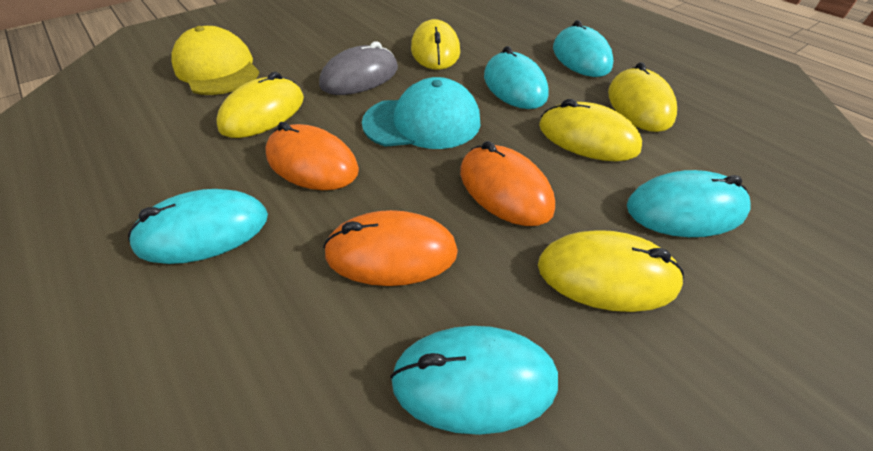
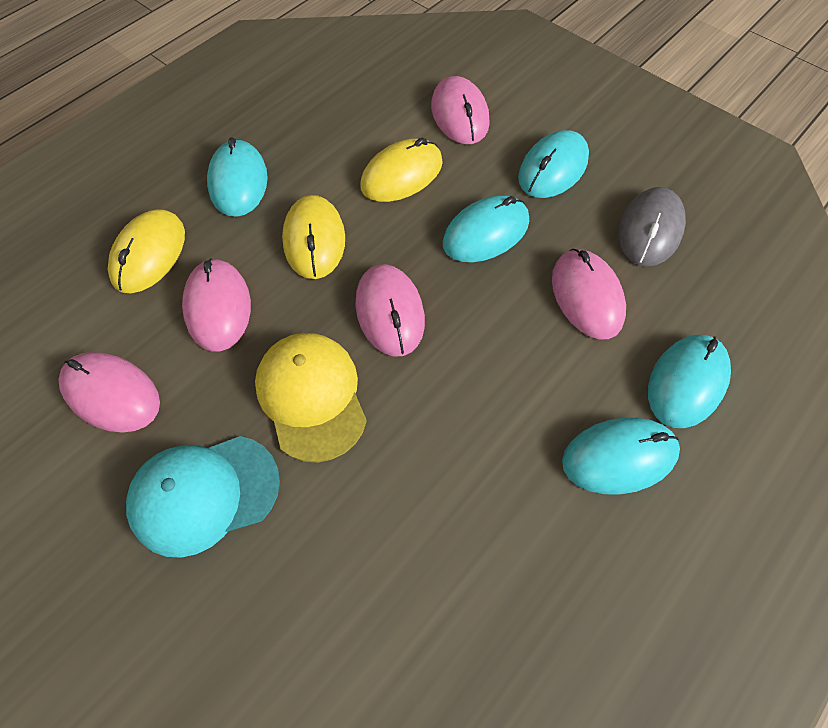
orange mouse: [265,122,359,190] [323,210,458,286] [460,141,555,226] = 3 -> none = 0
pink mouse: none = 0 -> [58,352,160,433] [182,258,251,351] [355,264,425,357] [431,76,490,144] [552,249,626,340] = 5
yellow mouse: [216,72,304,138] [411,19,460,70] [538,230,684,312] [539,99,642,161] [608,62,677,132] = 5 -> [108,209,185,293] [282,195,345,279] [360,137,443,202] = 3

